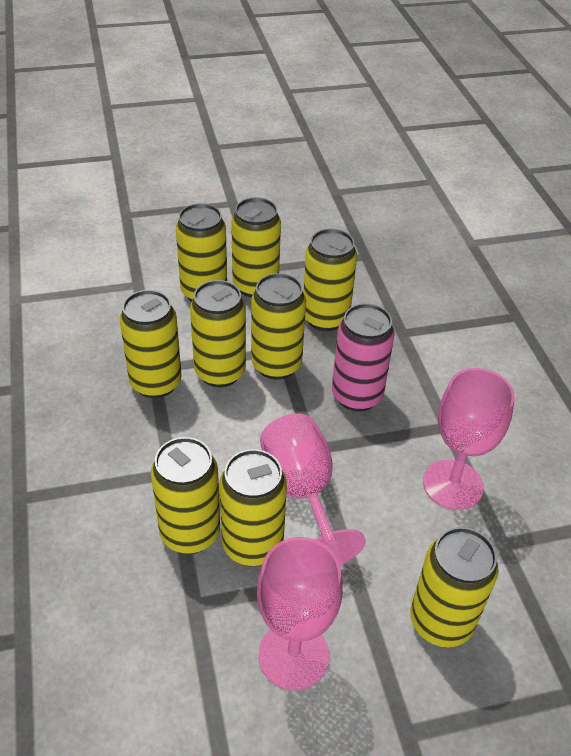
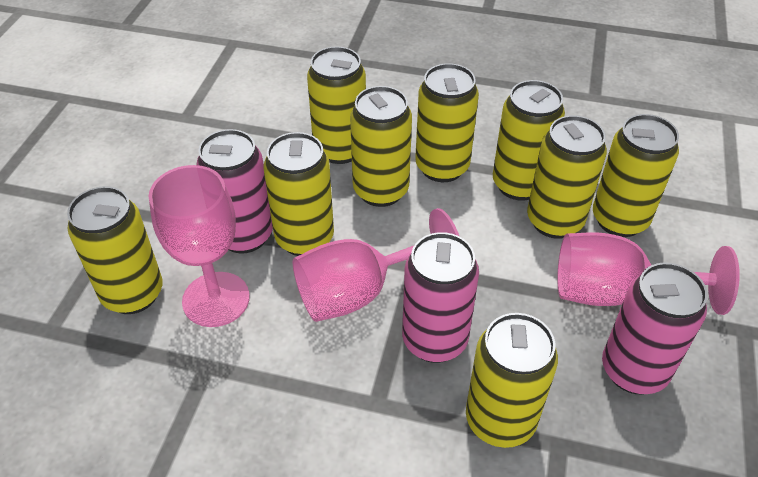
pink can: [332,303,395,411] = 1 -> [196,129,273,253] [402,232,479,363] [602,262,708,394] = 3

